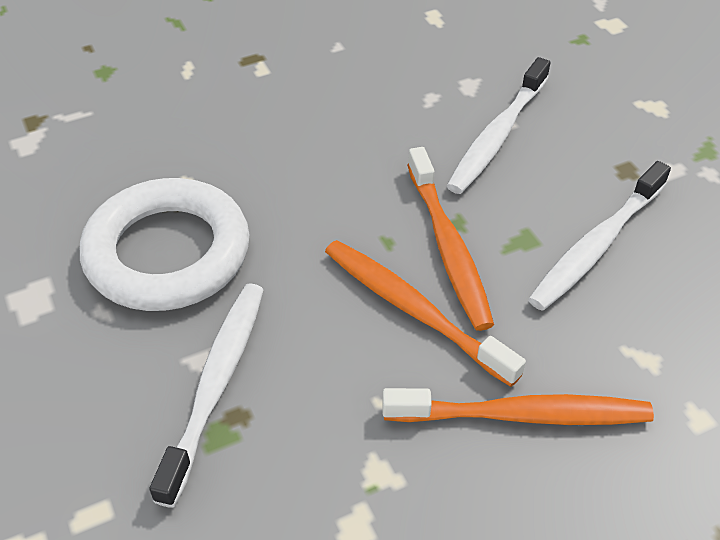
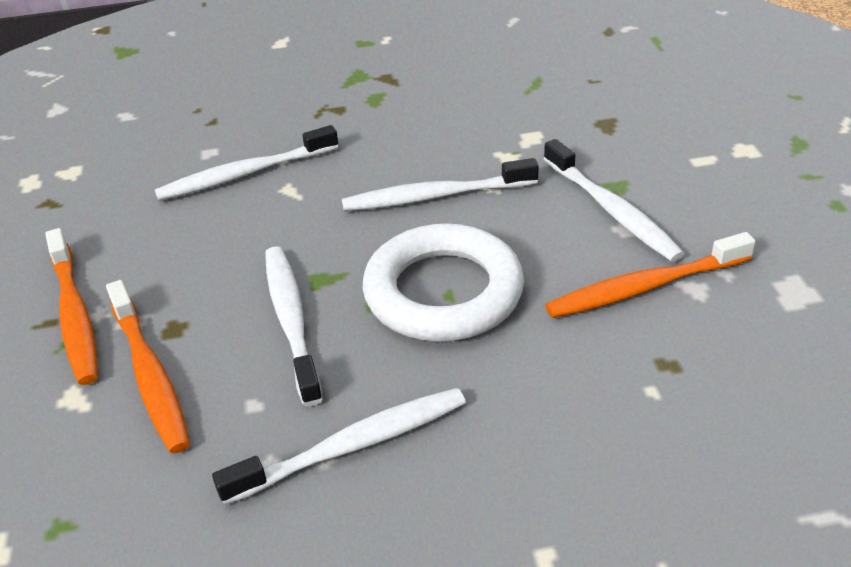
white toothbrush: [149,283,264,508] [447,57,551,194] [528,161,671,311] = 3 -> [155,125,338,201] [212,388,466,505] [265,246,323,406] [342,158,539,211] [544,139,685,262] = 5

